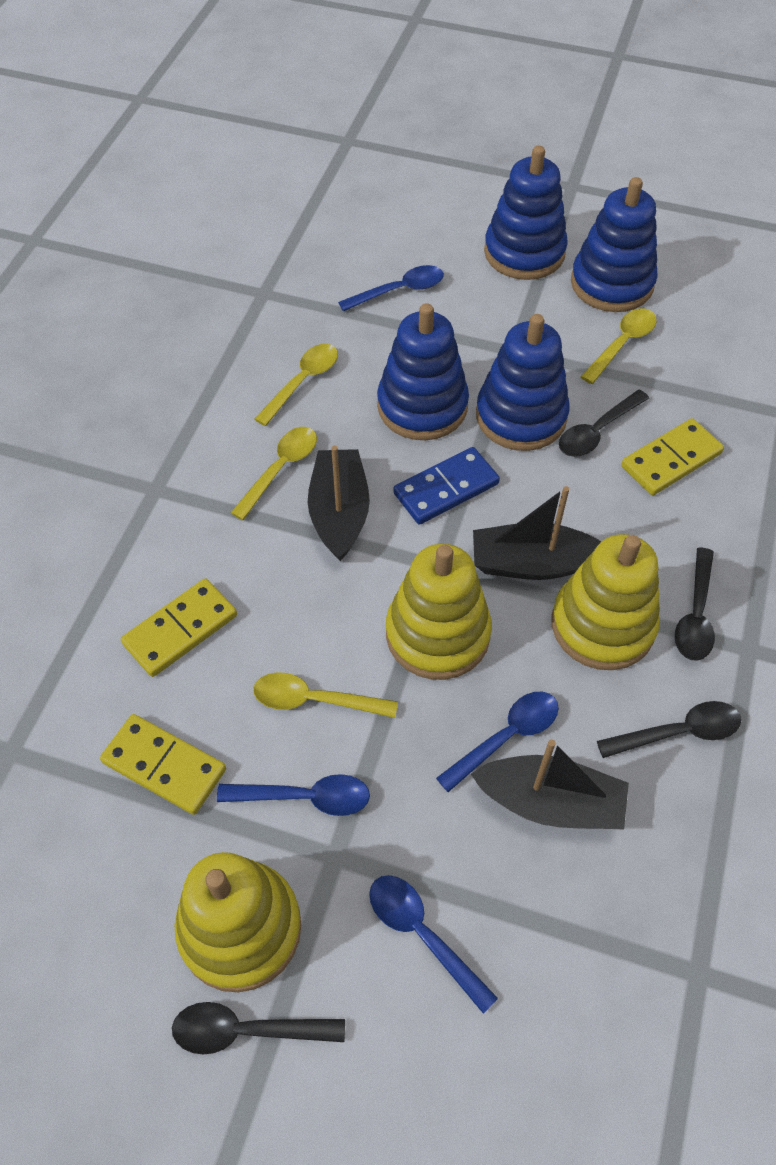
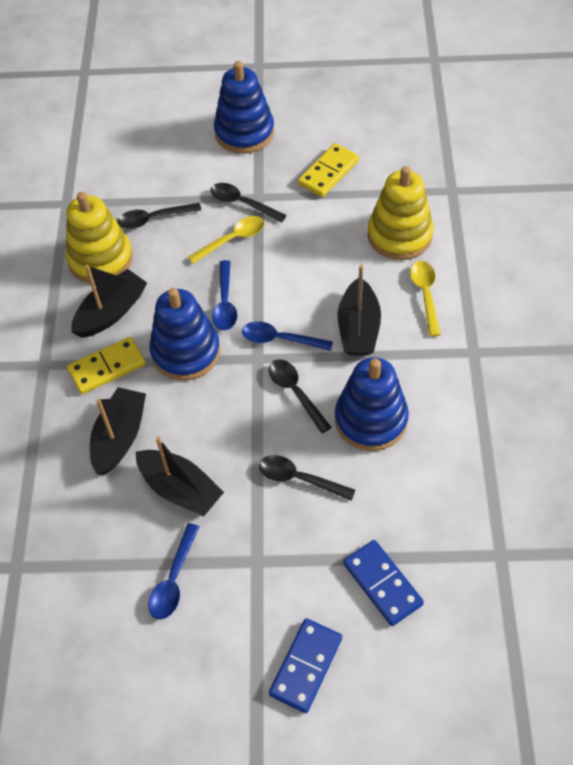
black boat: [308,446,370,561] [471,739,629,829] [473,486,601,580] = 3 -> [71,265,147,338] [90,387,146,475] [136,437,224,516] [338,265,381,356] = 4
blue domino: [393,447,500,524] = 1 -> [269,618,342,713] [343,540,424,626] = 2
blue spoon: [217,774,370,816] [338,265,444,311] [369,875,498,1014] [436,692,559,792] = 4 -> [148,523,199,620] [212,260,237,330] [242,321,333,351] = 3
blue stacking toy: [377,303,469,440] [476,314,570,451] [484,146,568,280] [571,177,658,312] = 4 -> [150,288,220,381] [214,61,274,154] [335,357,409,451] = 3
yellow domino: [100,714,226,815] [121,578,237,677] [621,418,724,495] = 3 -> [67,337,146,394] [298,143,359,197] = 2
yellow spoon: [231,427,317,520] [253,673,398,718] [255,344,338,426] [581,308,657,384] = 4 -> [188,216,264,264] [410,261,441,337] = 2
yellow stacking toy: [175,852,302,992] [386,544,492,680] [551,534,660,670] = 3 -> [66,192,133,284] [368,166,434,260] = 2

